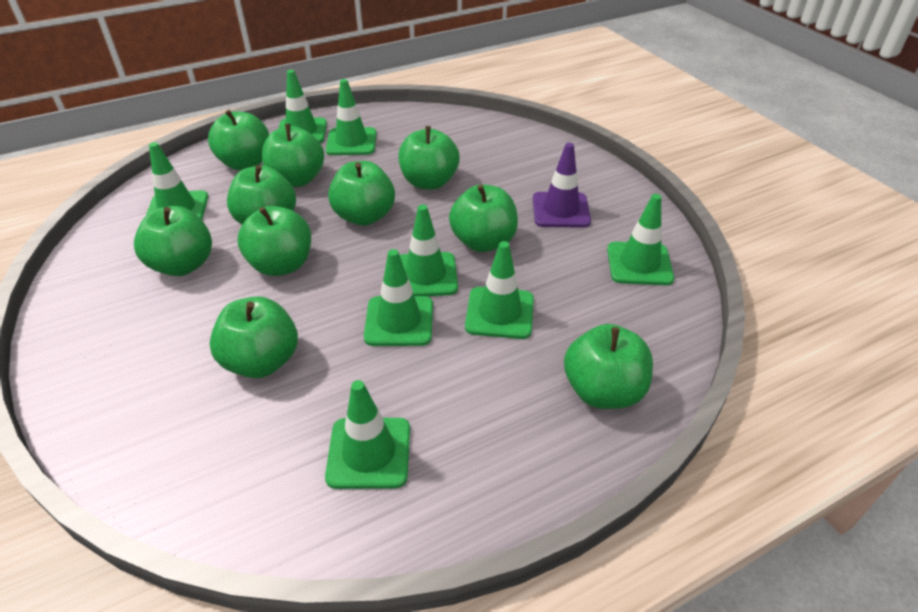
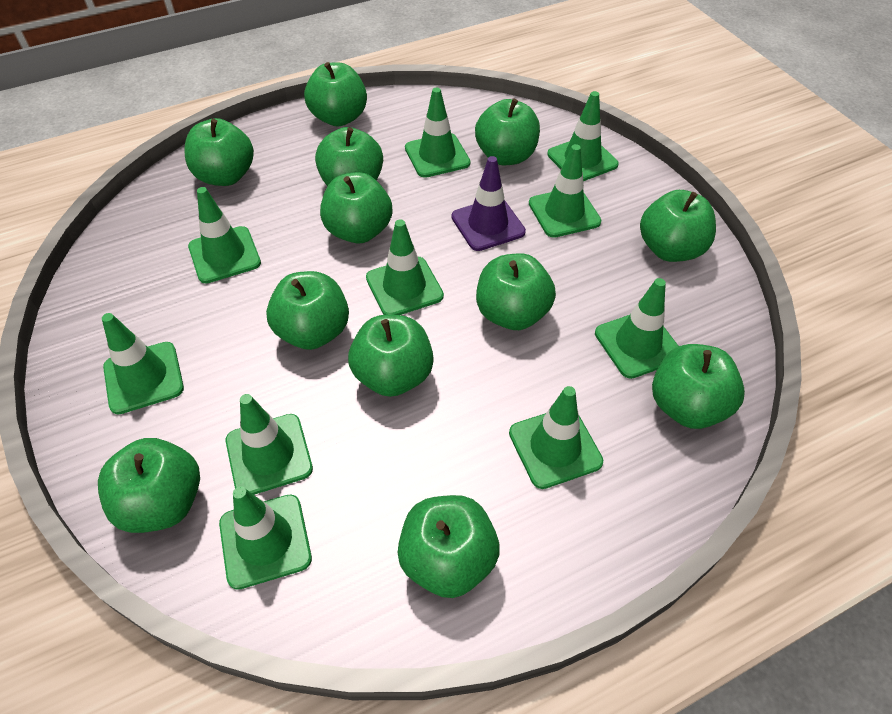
green apple: [134,206,212,276] [208,110,269,171] [209,296,298,378] [227,165,296,225] [238,206,311,276] [262,124,324,187] [328,161,395,226] [398,126,460,190] [449,184,518,252] [564,324,653,409] = 10 -> [98,438,200,533] [184,118,254,186] [266,271,349,350] [304,62,367,126] [315,127,383,186] [320,172,392,243] [348,315,434,397] [398,495,500,598] [475,98,540,165] [476,253,556,330] [640,190,716,262] [652,344,745,429] = 12
green traffic cone: [146,142,208,220] [278,70,327,143] [325,380,410,489] [326,79,376,155] [364,249,433,346] [400,205,458,296] [465,241,534,339] [607,194,674,285] = 8 -> [102,313,184,414] [188,187,261,283] [219,486,312,590] [226,394,313,495] [366,219,444,315] [405,88,470,178] [509,386,603,489] [529,144,601,238] [547,91,619,181] [595,278,678,379] = 10

